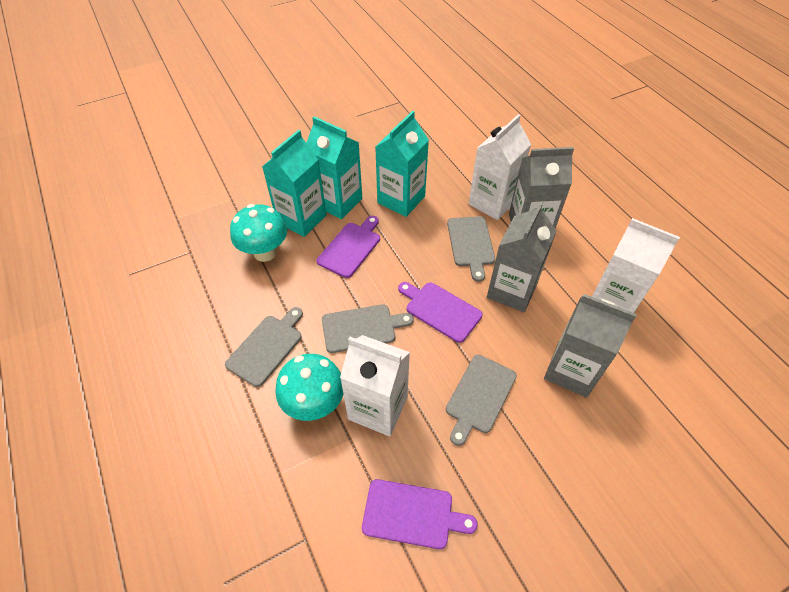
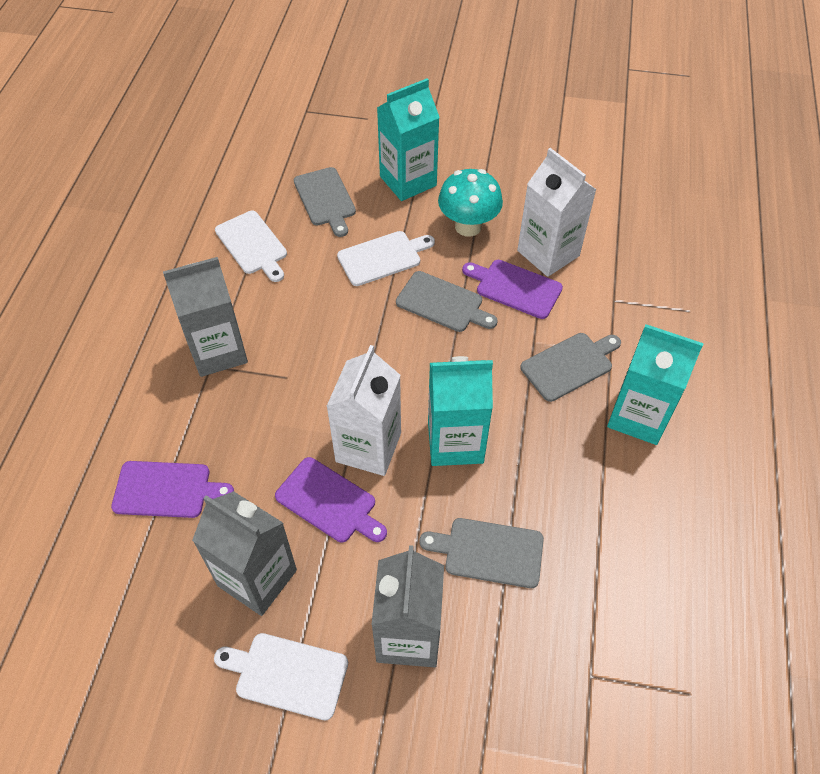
turquoise mushroom: [230,204,287,262] [275,354,343,421] = 2 -> [438,169,503,237] = 1
white carton: [340,335,410,436] [469,114,531,220] [592,218,680,313] = 3 -> [326,345,401,476] [517,148,596,277] = 2
white cutting board: none = 0 -> [214,633,348,720] [215,211,287,282] [337,231,435,286] = 3

